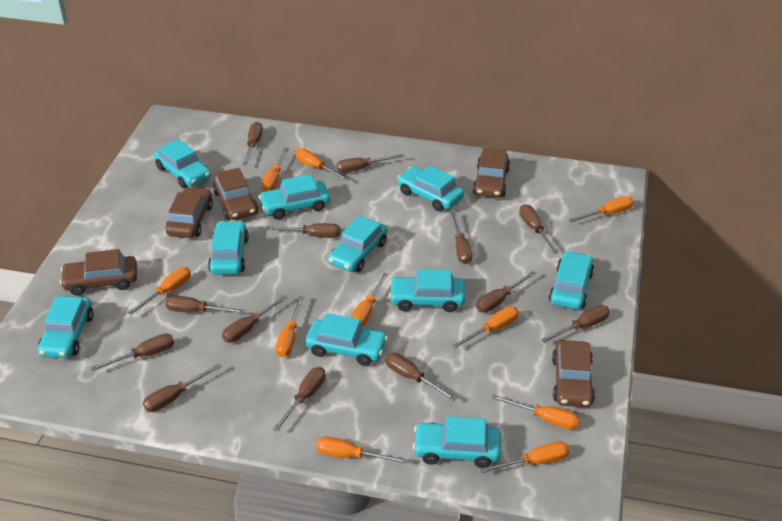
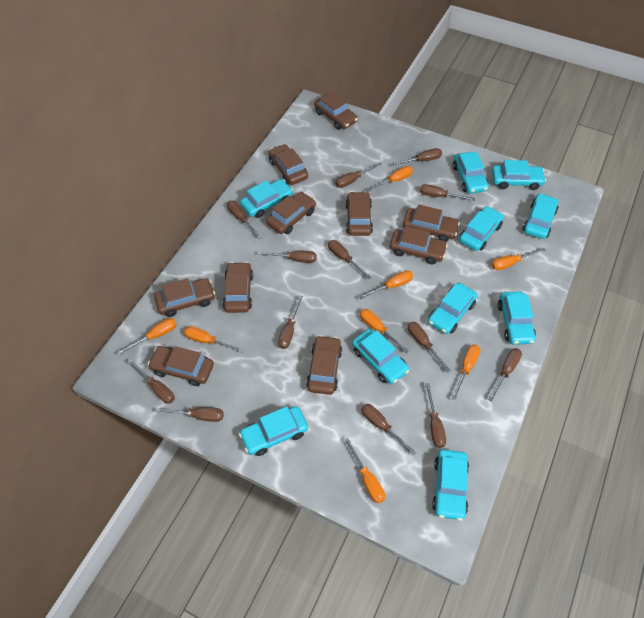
brown car: [60,249,137,296] [166,187,213,238] [213,168,258,220] [472,148,510,198] [552,340,595,407] = 5 -> [148,346,214,386] [154,278,215,317] [222,262,253,313] [266,192,316,234] [268,144,308,185] [306,335,342,395] [314,91,358,130] [345,191,373,236] [390,226,448,264] [403,205,460,242] = 10
orange screwdriver: [128,267,191,315] [261,147,289,192] [275,296,304,357] [295,148,349,181] [316,436,407,464] [351,273,388,326] [452,306,519,348] [481,441,569,473] [492,395,580,430] [569,196,634,222] = 10 -> [117,318,177,355] [184,326,244,353] [344,438,385,503] [359,270,413,299] [360,309,408,353] [367,166,413,192] [451,344,480,400] [492,248,546,270] = 8

